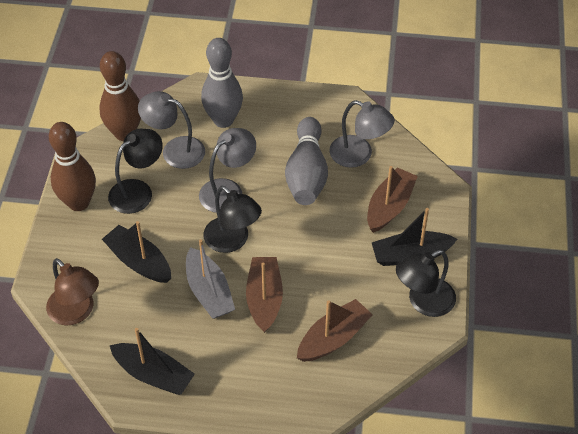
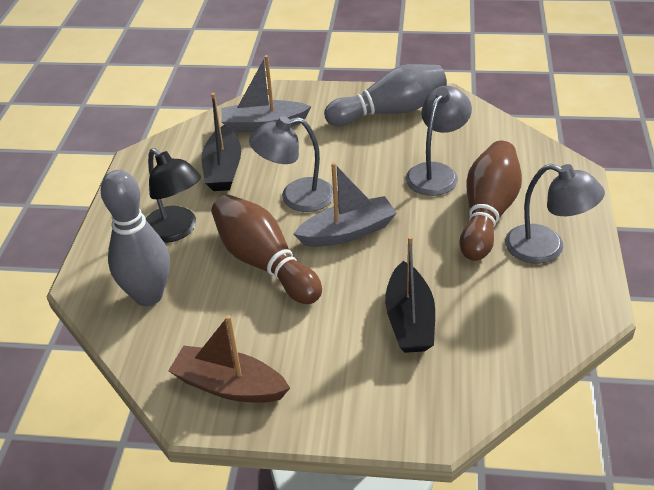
black boat: [102,221,171,283] [109,328,195,395] [372,208,457,266] = 3 -> [201,93,241,191] [385,236,435,353] = 2
black lamp: [108,129,163,214] [203,186,262,253] [396,250,456,317] = 3 -> [146,148,201,243] = 1
brown boat: [246,257,283,333] [297,299,373,362] [367,166,418,233] = 3 -> [168,315,290,403] = 1
brown lamp: [46,258,99,325] = 1 -> none = 0
grey boat: [186,239,235,319] = 1 -> [221,55,312,133] [294,162,397,247] = 2

